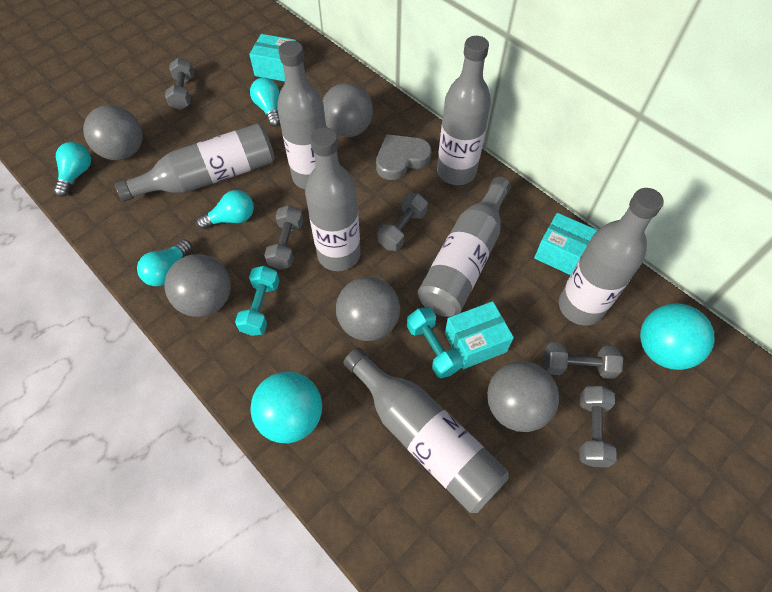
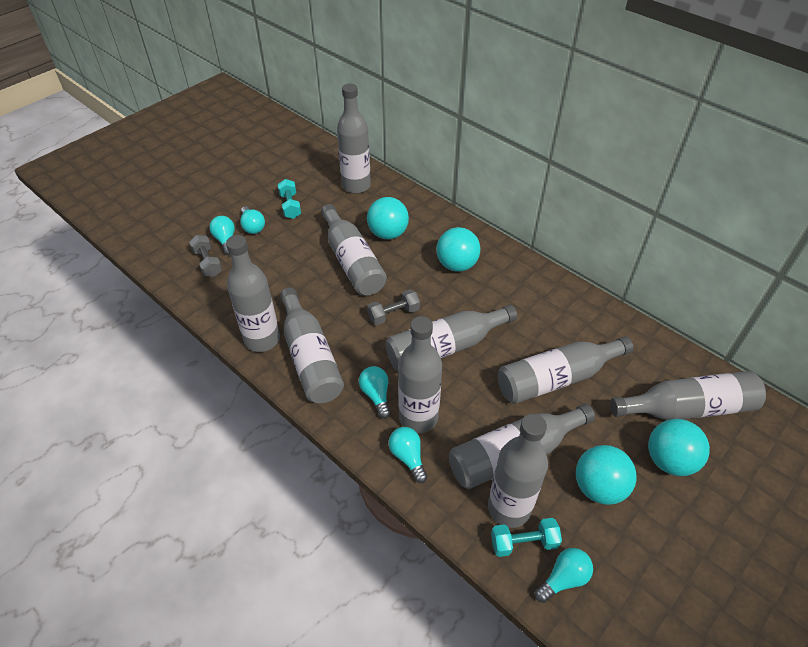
grey ball: [83,105,143,160] [165,254,231,317] [323,83,373,137] [336,277,400,341] [487,361,559,432] = 5 -> none = 0
grey bottle: [115,124,275,202] [277,41,327,189] [305,127,361,271] [343,348,509,513] [418,177,511,317] [437,36,491,185] [559,188,664,326] = 7 -> [226,235,280,352] [280,288,344,403] [321,204,387,296] [337,83,371,194] [386,305,517,371] [398,316,442,433] [449,404,595,489] [488,414,548,528] [498,336,634,404] [610,371,766,420] = 10
grey dumbbell: [165,58,194,110] [264,205,303,270] [378,193,428,251] [544,342,623,379] [580,386,617,467] = 5 -> [189,235,222,277] [367,289,420,325] = 2
grey heart: [376,134,431,180] = 1 -> none = 0
turquoise ball: [251,371,322,443] [640,303,715,370] = 2 -> [367,197,409,239] [436,227,480,272] [576,445,637,505] [648,419,710,476] = 4
turquoise box: [249,34,296,81] [445,301,514,369] [534,213,598,275] = 3 -> none = 0
turquoise light bulb: [54,142,91,197] [137,239,192,286] [196,190,254,229] [250,78,280,127] = 4 -> [209,216,235,255] [240,206,265,234] [359,366,390,419] [389,427,428,483] [535,548,593,603] = 5

